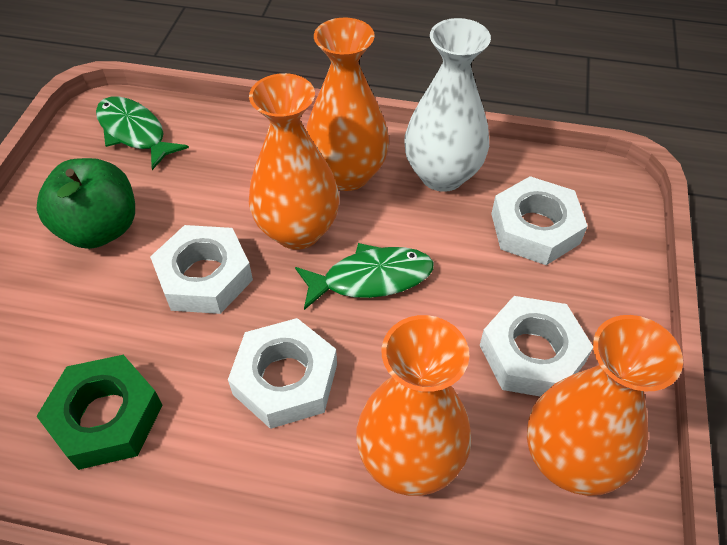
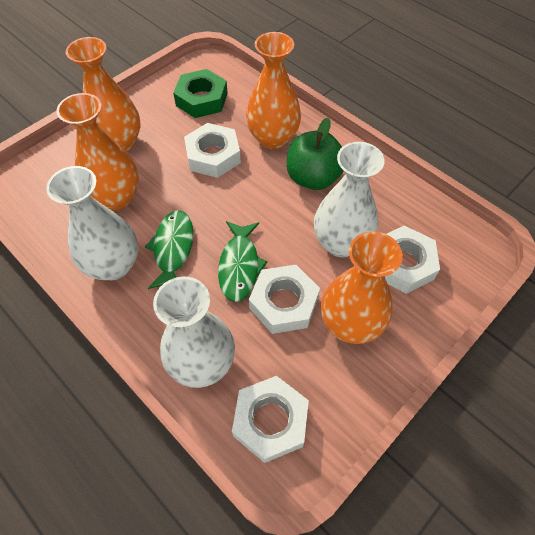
white vase: [404,18,491,192] = 1 -> [46,166,138,280] [153,277,235,388] [314,142,385,257] = 3

